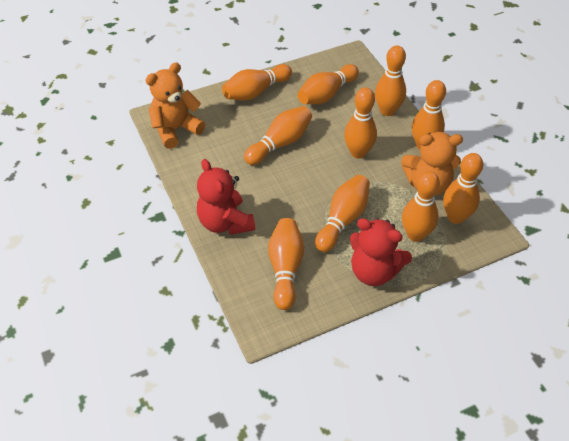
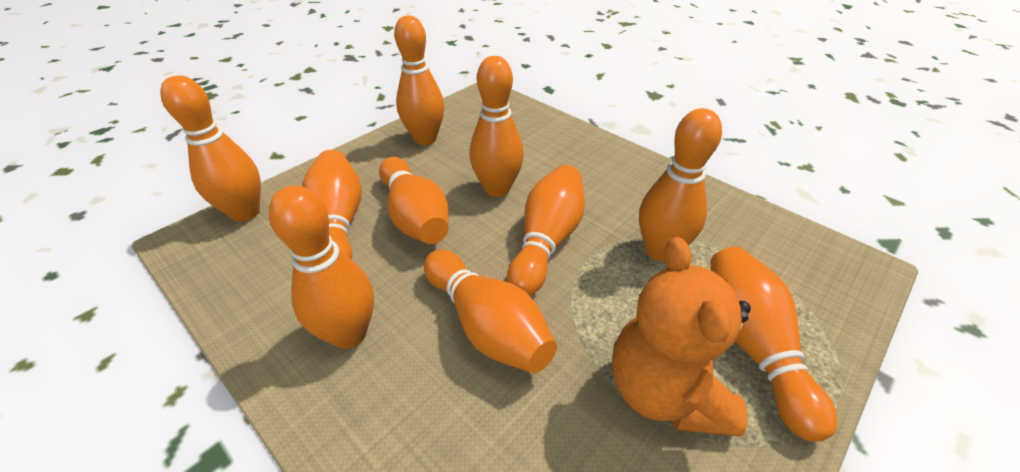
orange teddy bear: [146,62,205,149] [401,132,463,196] = 2 -> [612,237,751,436] = 1
red teddy bear: [197,159,255,235] [350,218,412,286] = 2 -> none = 0

